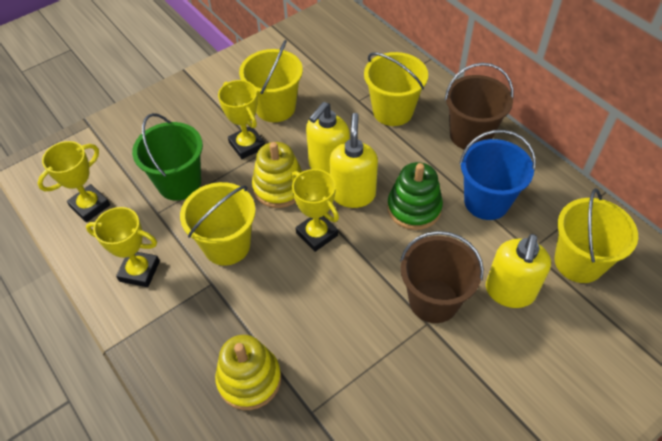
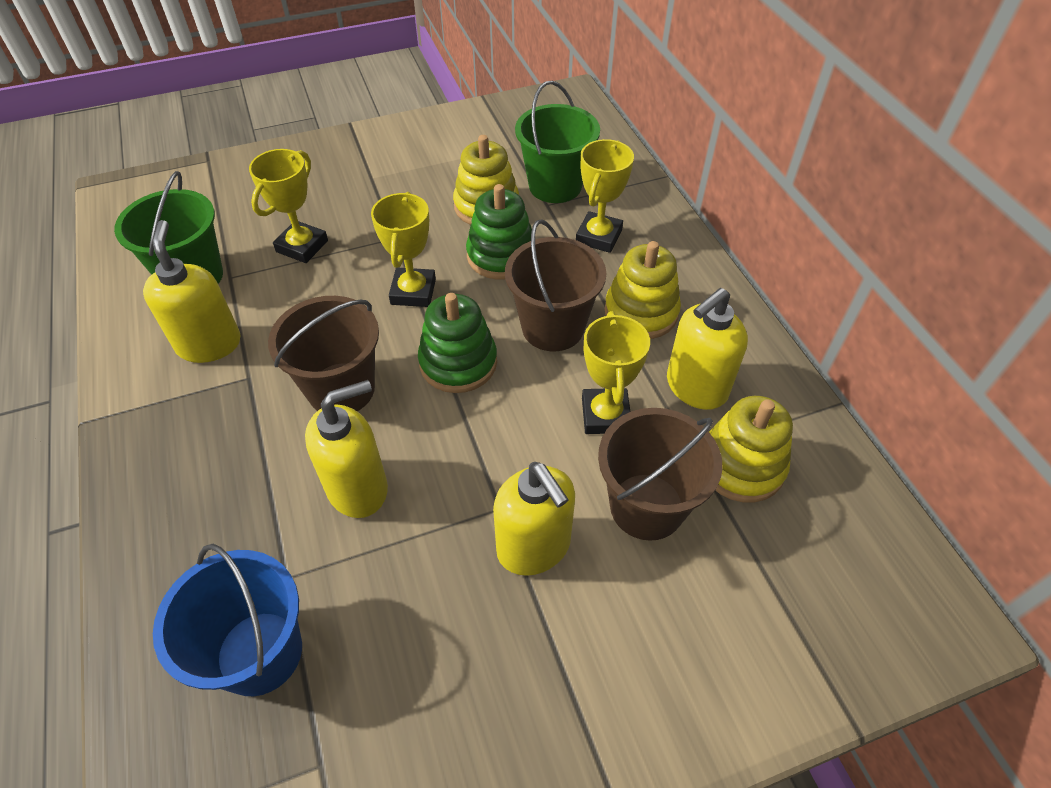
brown bucket: [400,231,484,323] [445,63,514,150] = 2 -> [268,296,379,411] [505,219,606,351] [598,408,723,541] = 3
green bucket: [132,113,203,201] = 1 -> [114,171,223,284] [515,81,600,203] = 2
green stacking toy: [387,162,443,230] = 1 -> [418,293,497,393] [466,184,532,280] = 2
yellow bucket: [180,182,256,266] [239,40,303,122] [364,52,428,126] [555,188,638,283] = 4 -> none = 0
yellow soap dispenser: [306,102,350,174] [330,113,378,208] [486,234,551,308] = 3 -> [143,220,241,363] [305,380,388,518] [493,462,575,576] [667,288,748,410] = 4
yellow stacking toy: [215,335,281,410] [252,142,303,208] = 2 -> [453,135,519,225] [605,241,681,339] [709,396,793,503] = 3

